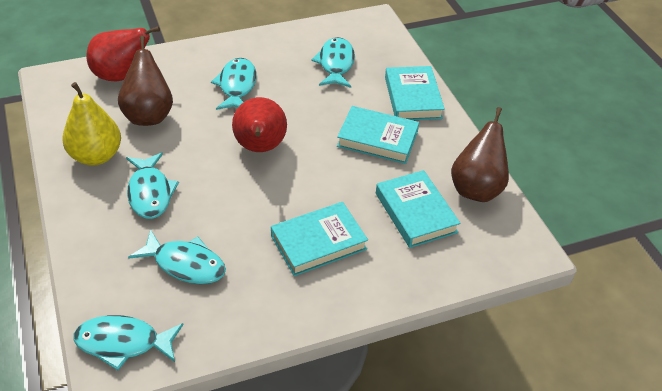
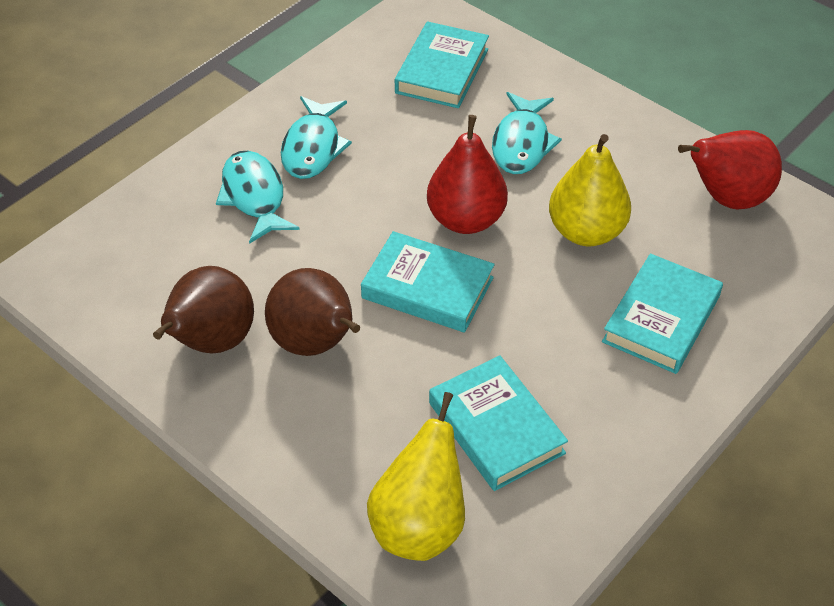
turquoise fish: [73,315,183,370] [126,152,179,219] [128,229,226,284] [211,58,257,110] [311,37,355,88] = 5 -> [216,151,300,244] [281,96,352,179] [492,92,562,174] = 3
yellow pear: [62,82,121,166] = 1 -> [367,392,465,561] [549,134,631,246] = 2

